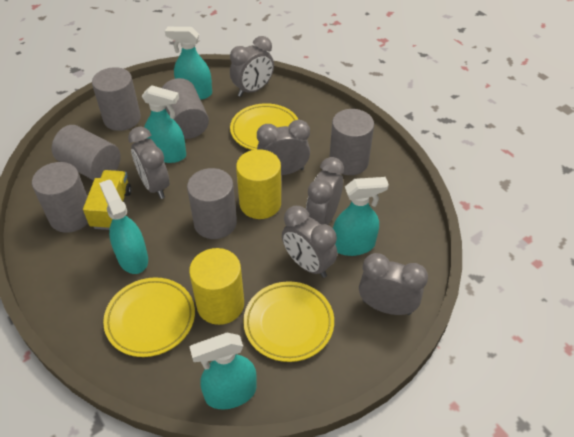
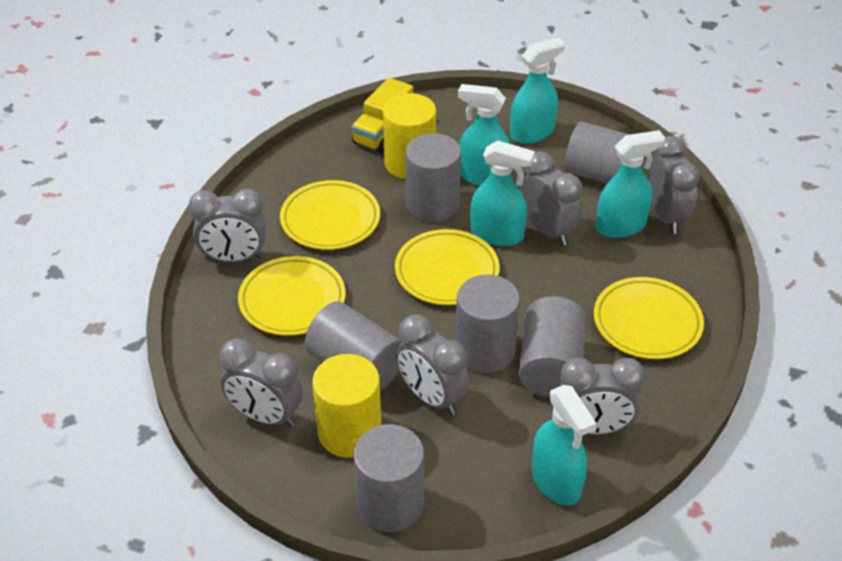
yellow plate: [103,277,195,357] [230,103,298,150] [243,281,334,362] = 3 -> [238,256,345,336] [280,180,380,250] [395,229,500,305] [594,277,704,359] = 4

